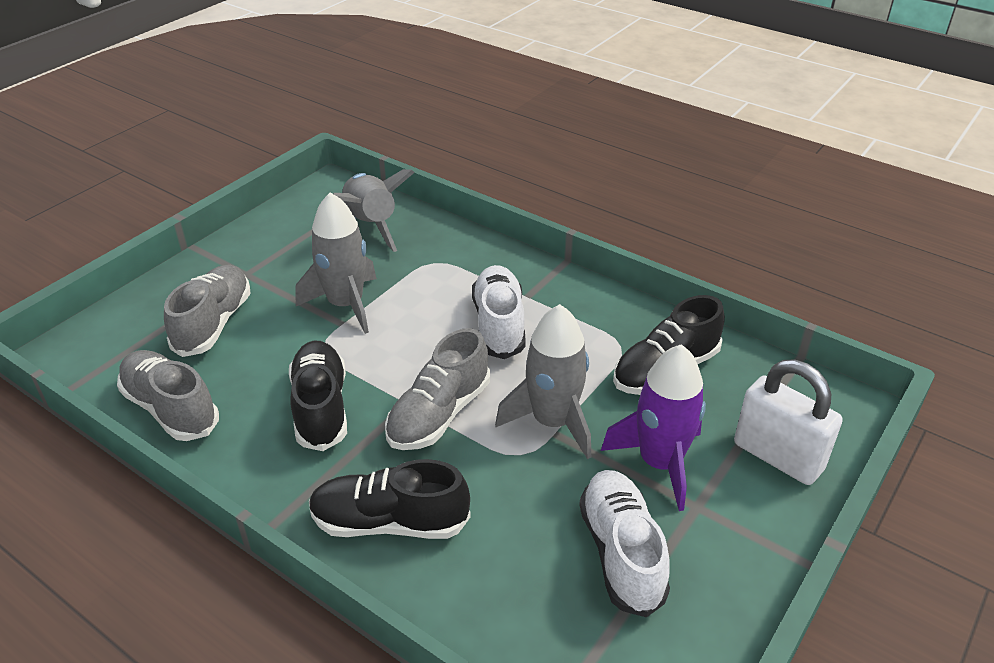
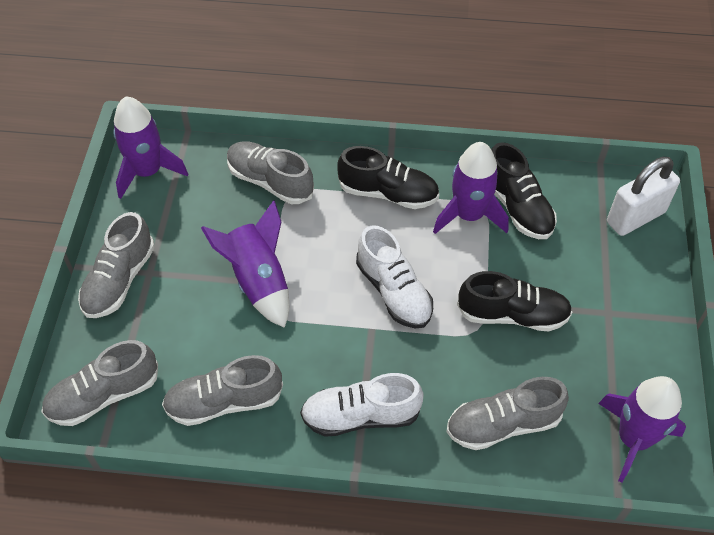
grey rocket: [295,192,377,334] [333,169,415,252] [495,304,591,459] = 3 -> none = 0
grey shoe: [117,350,219,441] [164,265,251,357] [385,328,490,450] = 3 -> [41,340,158,426] [78,212,155,318] [162,355,283,426] [227,141,314,204] [446,377,569,450] = 5
purple rocket: [601,344,706,511] = 1 -> [113,96,188,199] [201,200,289,328] [433,142,509,234] [598,376,686,482] = 4

